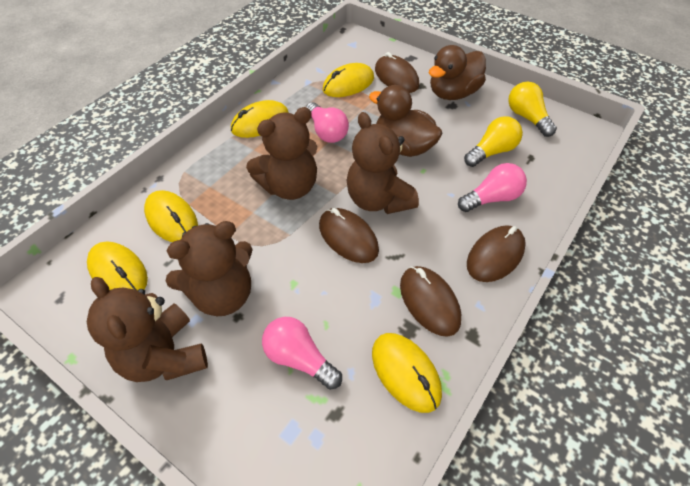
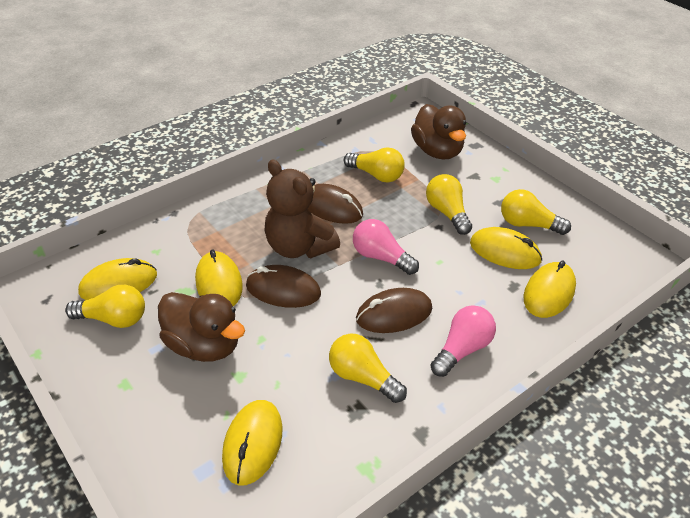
brown mouse: [319,208,379,263] [375,52,419,93] [400,266,461,337] [467,225,526,282] = 4 -> [246,265,321,308] [308,184,363,224] [356,288,432,333] = 3
brown teddy bear: [87,277,208,382] [166,221,253,316] [246,107,317,200] [347,112,419,214] = 4 -> [264,160,340,258] = 1
pink light bulb: [262,317,342,390] [306,102,349,143] [458,163,527,212] = 3 -> [353,219,419,275] [430,305,496,377] = 2
yellow light bulb: [464,116,523,167] [508,82,557,137] = 2 -> [65,285,145,328] [329,334,407,403] [344,147,405,182] [426,174,472,235] [501,189,571,235] = 5

